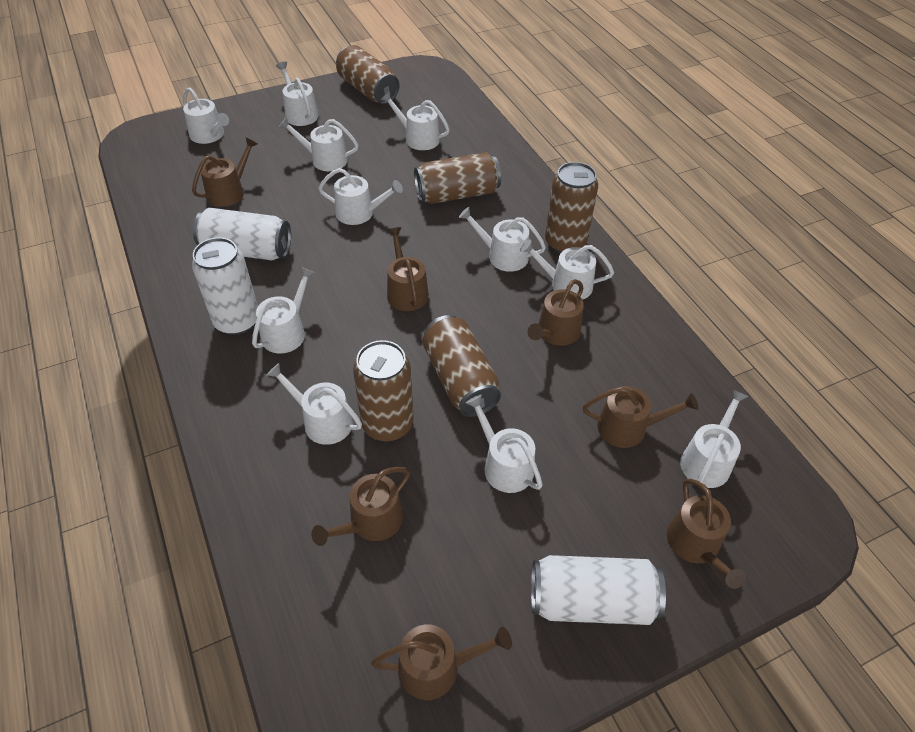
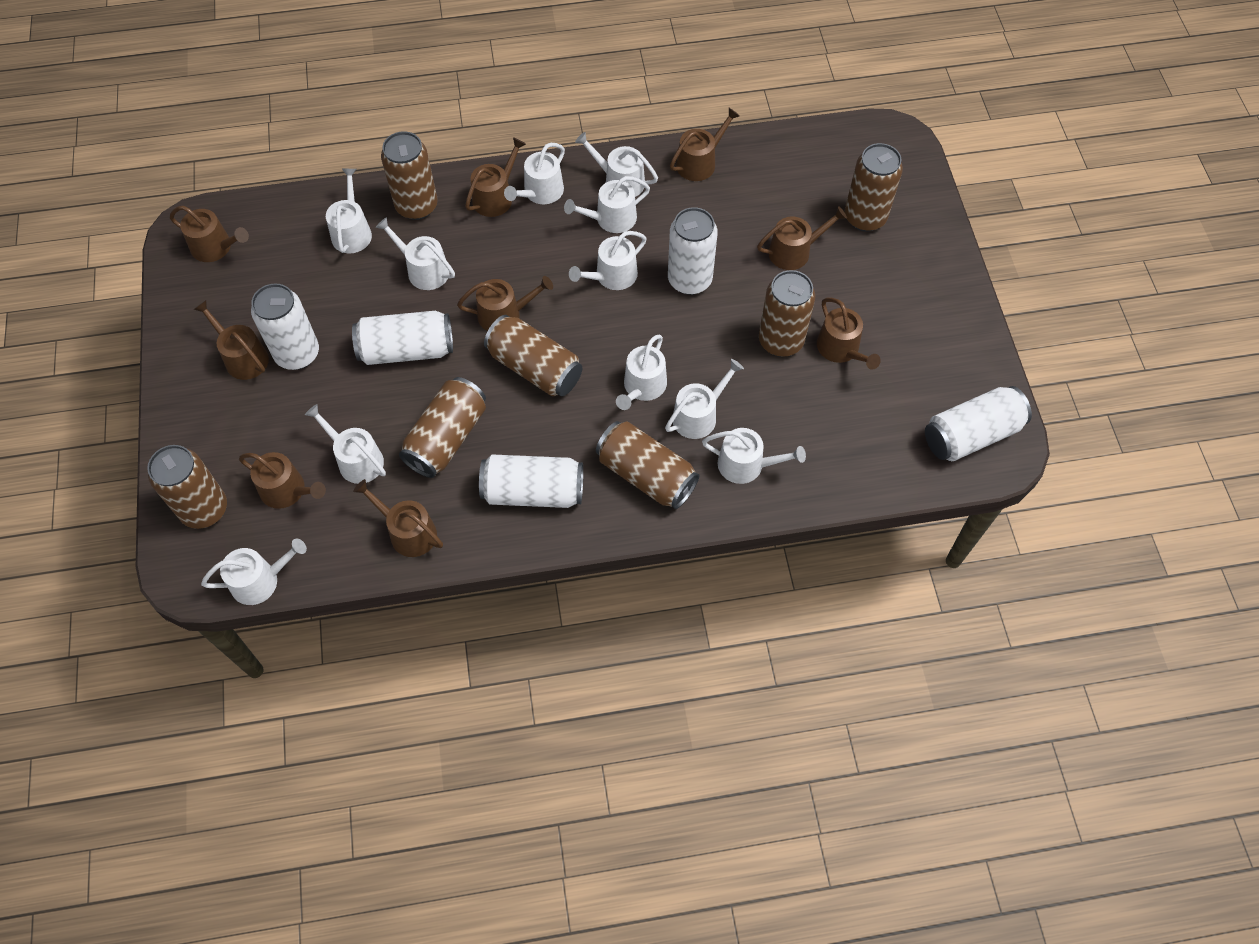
brown can: [336,45,399,104] [353,340,414,442] [414,152,501,204] [422,315,501,417] [545,162,598,253] = 5 -> [147,445,227,529] [381,131,438,220] [399,377,486,478] [484,315,582,396] [596,421,700,509] [759,270,815,357] [845,143,903,232] = 7
brown watering can: [192,137,258,207] [312,467,411,546] [371,624,512,700] [387,227,429,311] [527,279,584,346] [583,386,699,448] [667,479,746,589] = 7 -> [170,206,249,262] [193,300,269,380] [239,452,326,509] [353,479,443,557] [457,276,553,331] [465,137,526,217] [670,108,740,181] [757,206,847,270] [817,298,881,370] = 9
white can: [192,237,258,335] [193,208,291,260] [531,555,666,625] = 3 -> [251,284,319,370] [352,311,453,365] [479,454,583,508] [668,207,718,295] [925,386,1032,461] = 5

